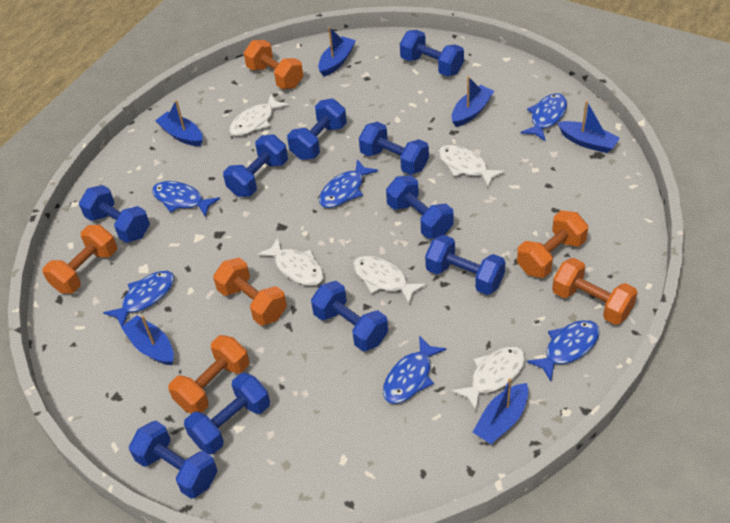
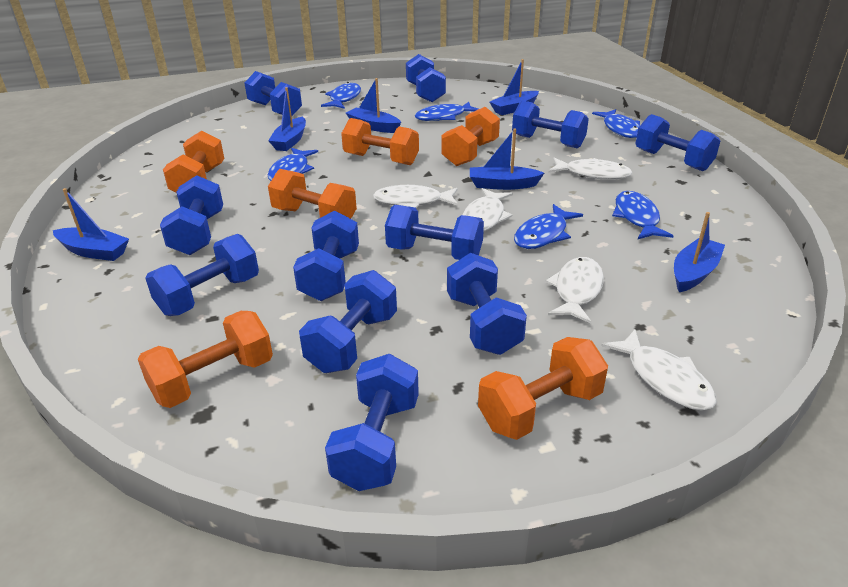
blue dumbbell: [79,185,150,243] [129,421,218,499] [184,373,270,454] [223,134,288,197] [287,99,347,160] [311,281,388,351] [359,122,429,175] [386,175,453,239] [400,30,464,76] [425,234,506,295] = 10 -> [145,234,259,316] [160,175,223,255] [244,71,302,116] [293,211,359,301] [299,270,397,373] [325,354,419,491] [385,205,484,260] [406,54,446,102] [447,253,527,355] [512,101,589,148] [635,114,720,171] = 11

